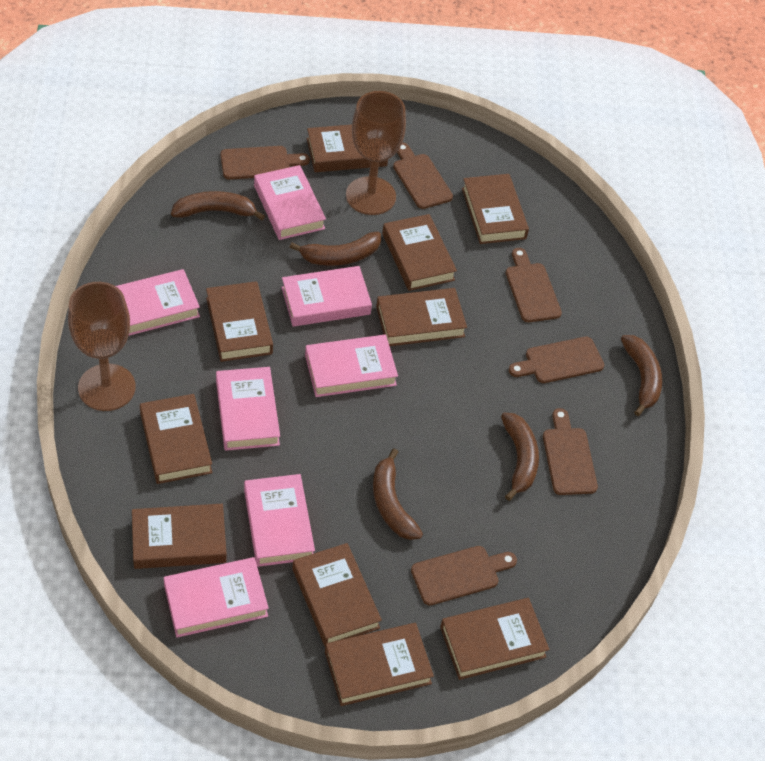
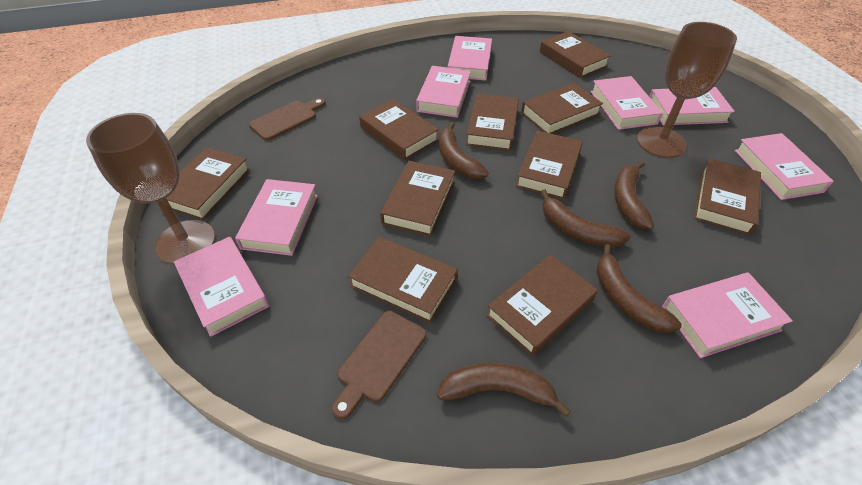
brown cutting board: [220,146,310,180] [393,142,453,209] [411,546,517,606] [506,248,562,322] [509,337,604,383] [543,408,598,495] = 6 -> [249,98,326,141] [332,311,426,419] = 2
pink book: [116,269,200,336] [164,557,269,638] [216,367,280,451] [244,474,315,567] [254,165,326,240] [281,266,372,327] [305,335,398,397] = 7 -> [174,237,269,337] [235,179,318,256] [416,66,471,118] [447,36,492,81] [591,76,663,130] [649,87,735,125] [662,272,793,358] [735,133,834,200] = 8

